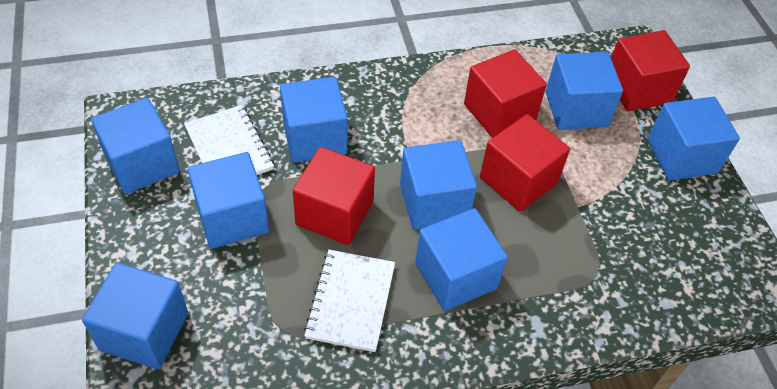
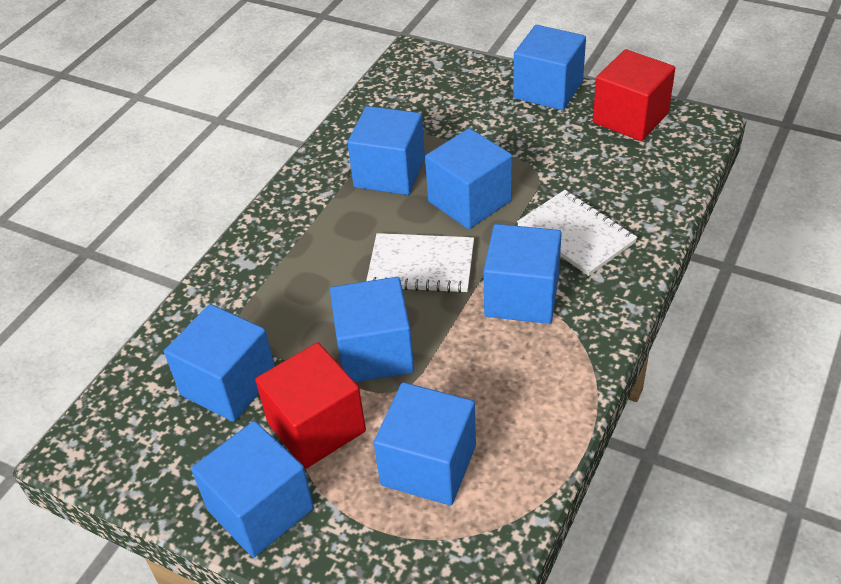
red cube: [293,147,375,245] [464,49,547,138] [480,114,570,212] [611,30,690,111] = 4 -> [255,343,366,469] [593,49,675,141] = 2

